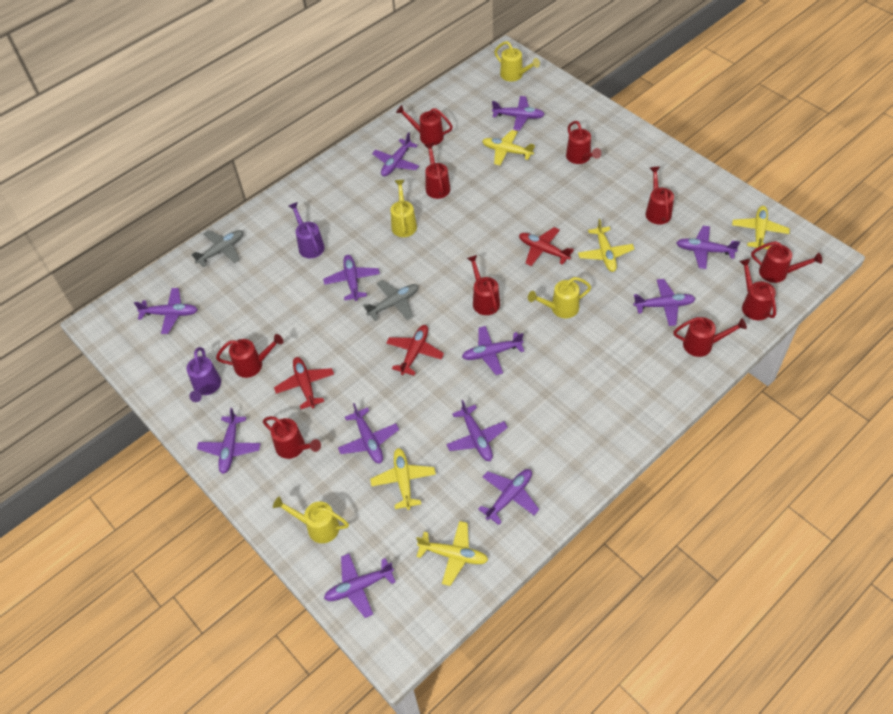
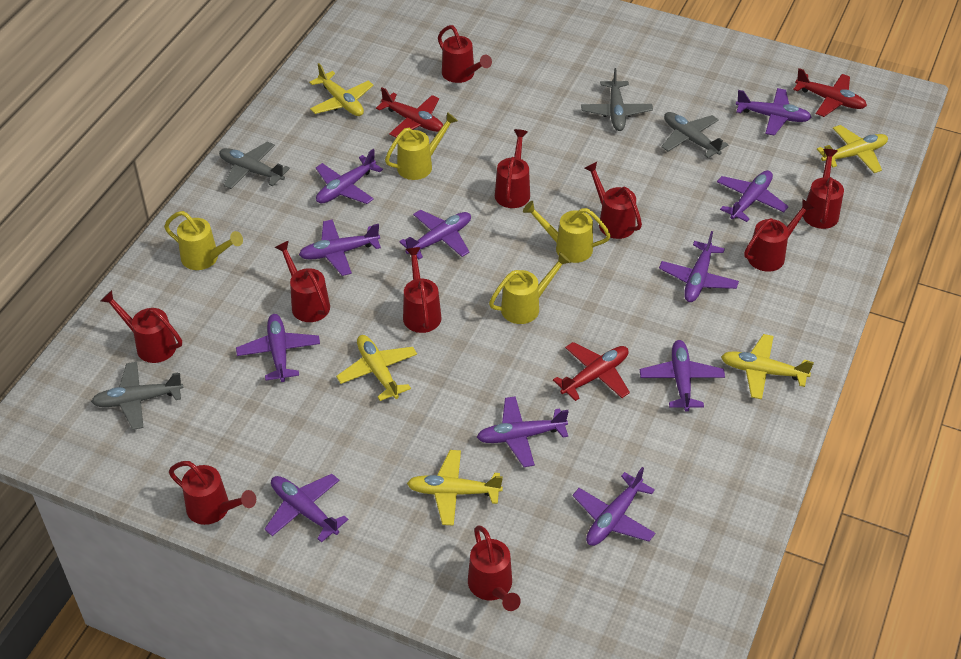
grey plane: [191,230,243,267] [363,280,418,321] = 2 -> [91,362,183,430] [219,141,290,189] [581,68,653,131] [661,112,728,158] = 4
purple plane: [134,288,198,334] [197,408,260,474] [323,255,380,301] [324,554,396,618] [338,403,399,463] [372,132,419,176] [446,400,508,461] [462,326,524,375] [478,469,539,525] [492,96,545,131] [633,279,696,326] [676,226,740,269] = 12 -> [236,314,320,382] [265,474,348,543] [299,219,381,276] [316,149,383,204] [399,210,471,259] [477,396,569,467] [573,467,655,546] [640,340,725,412] [659,231,739,302] [717,170,789,222] [736,88,812,135] = 11
purple watering can: [186,347,221,402] [289,202,325,258] = 2 -> none = 0

